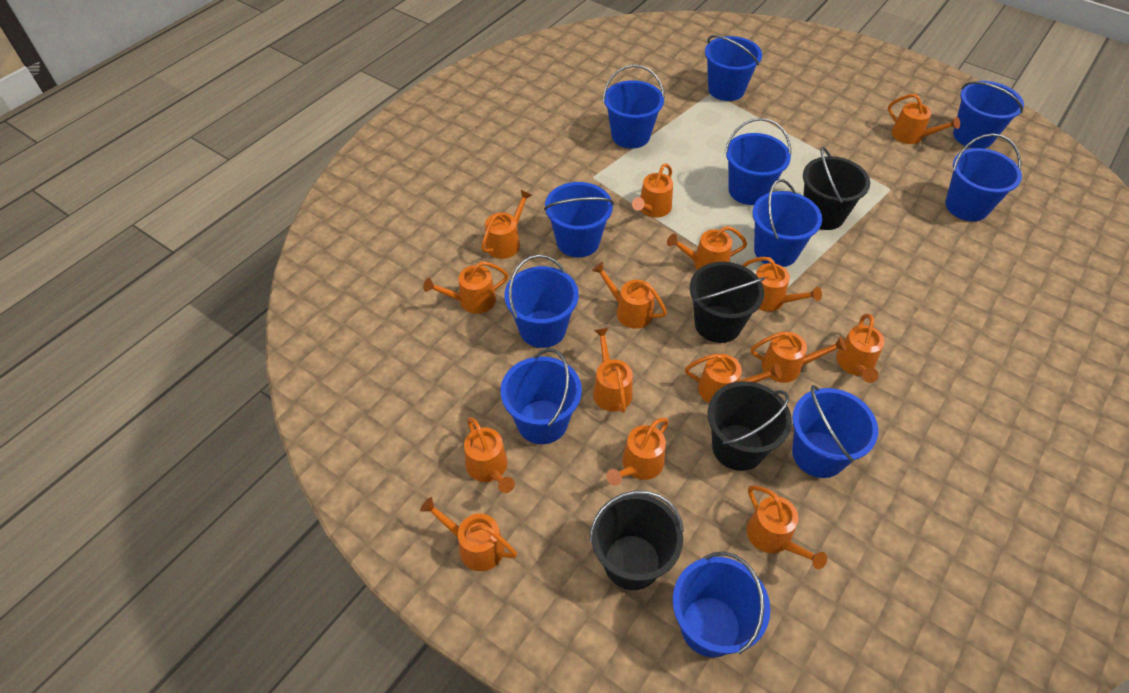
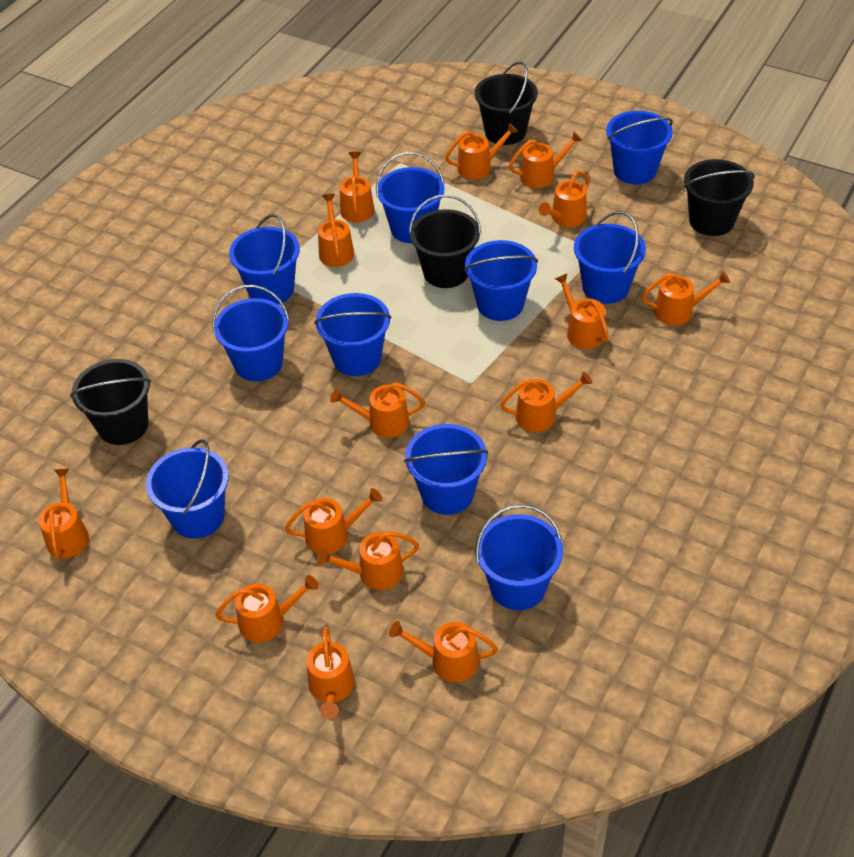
blue bucket: [500,349,582,444] [504,255,579,348] [544,182,614,258] [603,65,665,149] [673,552,770,658] [705,35,762,101] [725,118,791,205] [752,179,822,267] [792,385,878,478] [945,134,1022,221] [953,81,1024,149] = 11 -> [146,439,229,539] [212,285,289,381] [229,214,300,304] [314,293,391,376] [376,152,445,243] [404,424,488,515] [464,240,538,321] [475,504,563,610] [574,211,646,304] [606,111,673,184] = 10

